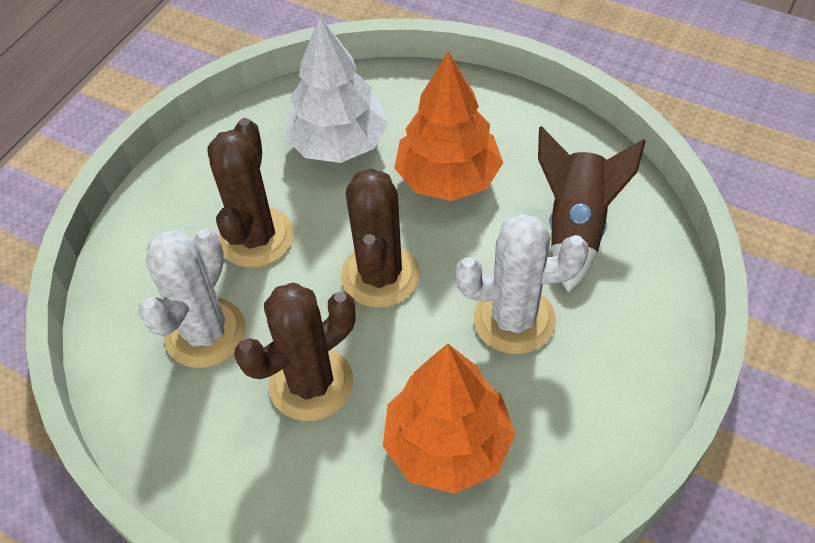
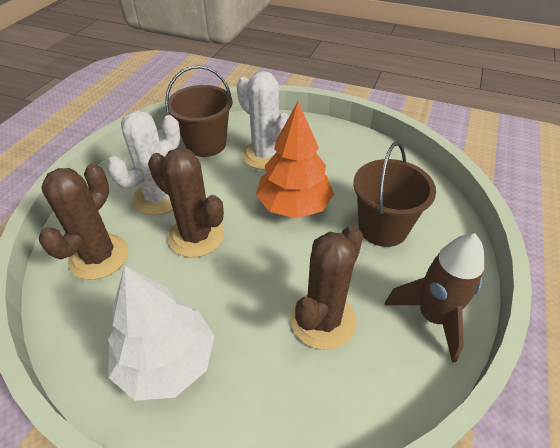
brown bucket: none = 0 -> [165,65,232,157] [353,142,436,247] = 2
orange tree: [383,344,515,494] [394,52,503,201] = 2 -> [256,102,334,219] = 1

